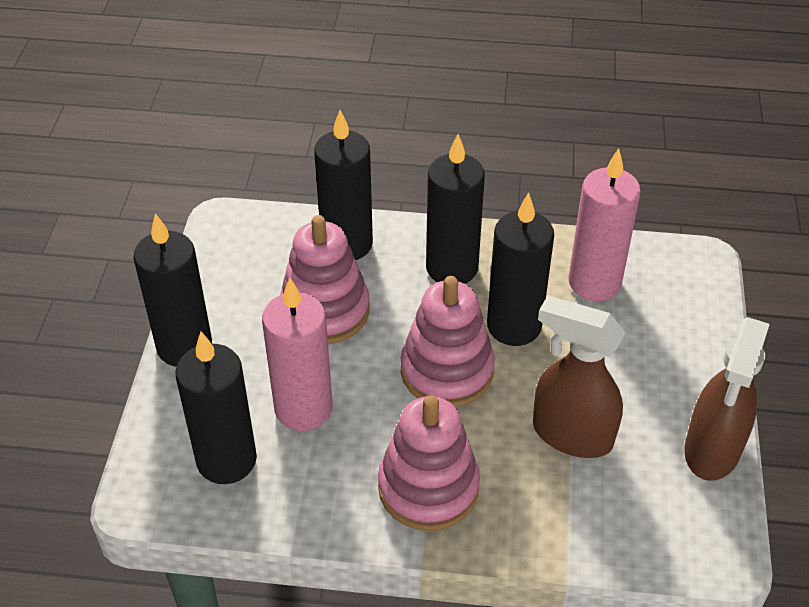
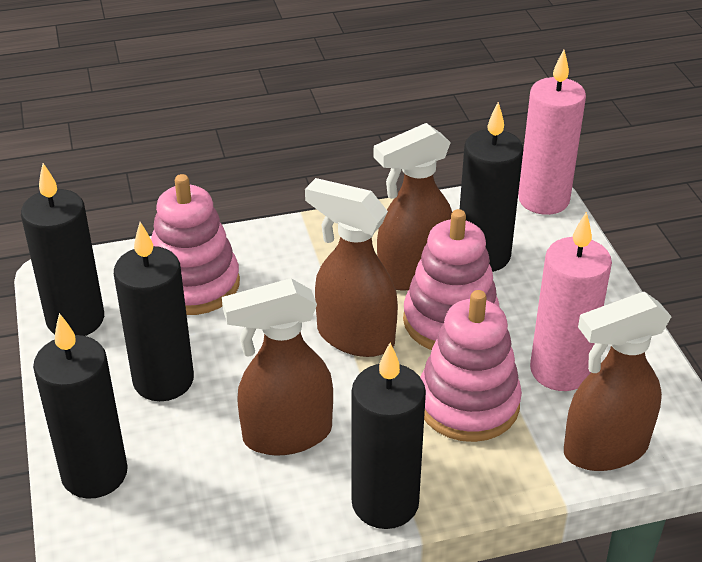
brown spray bottle: [533,296,626,458] [684,317,769,481] = 2 -> [222,278,333,456] [305,178,398,357] [374,123,452,291] [564,292,672,471] = 4

